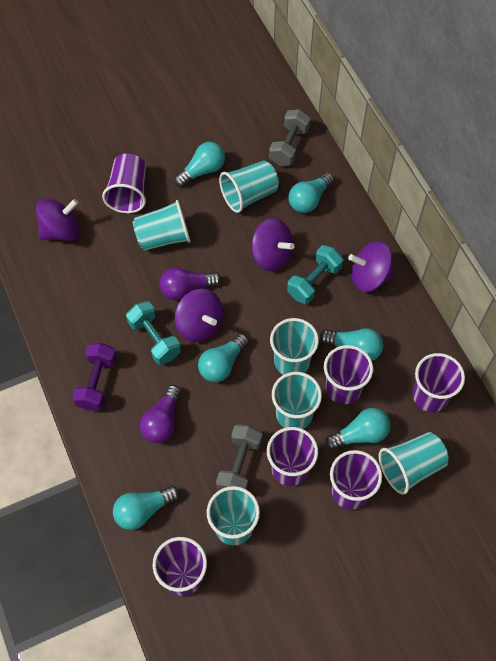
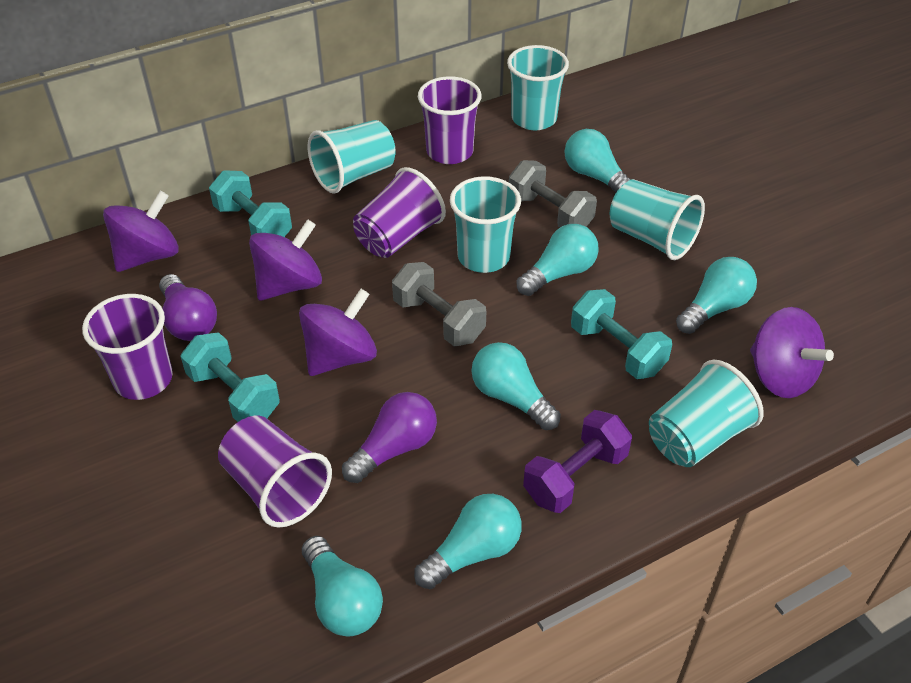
purple cup: [102,154,146,213] [152,537,207,596] [267,427,318,486] [324,345,373,404] [330,450,382,510] [412,353,465,412] = 6 -> [82,294,173,400] [218,416,332,528] [353,167,446,258] [418,76,482,164] = 4
turquoise cup: [132,200,191,251] [207,486,260,545] [219,161,279,213] [270,318,319,375] [272,372,322,429] [379,432,449,495] = 6 -> [308,120,396,194] [450,176,521,273] [507,45,569,130] [610,179,705,260] [649,360,764,467] = 5
turquoise dumbbell: [126,301,181,365] [287,245,343,304] = 2 -> [180,332,280,422] [209,170,292,237] [571,289,672,379] = 3

